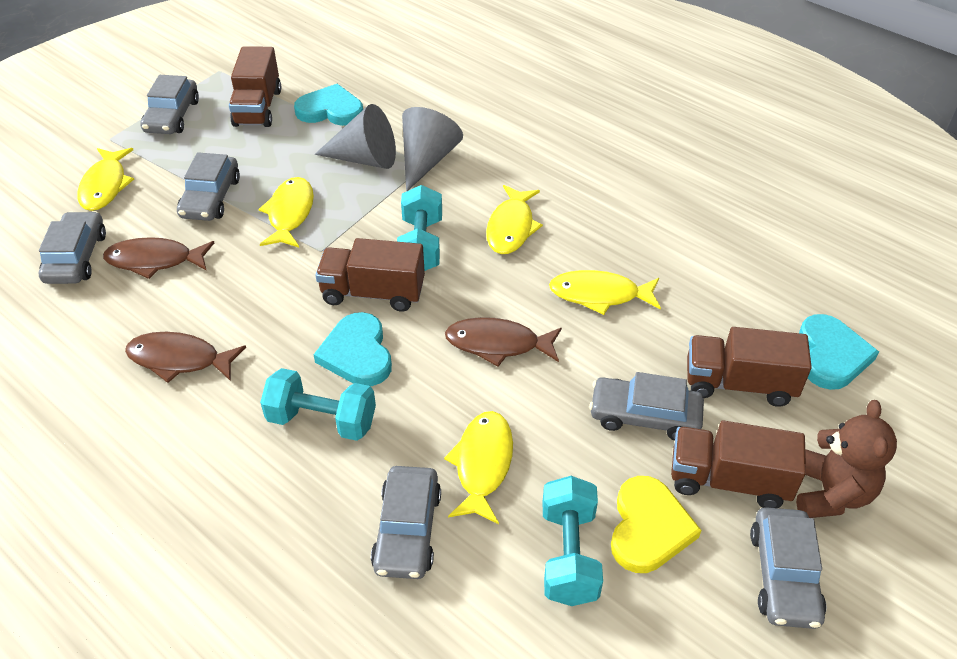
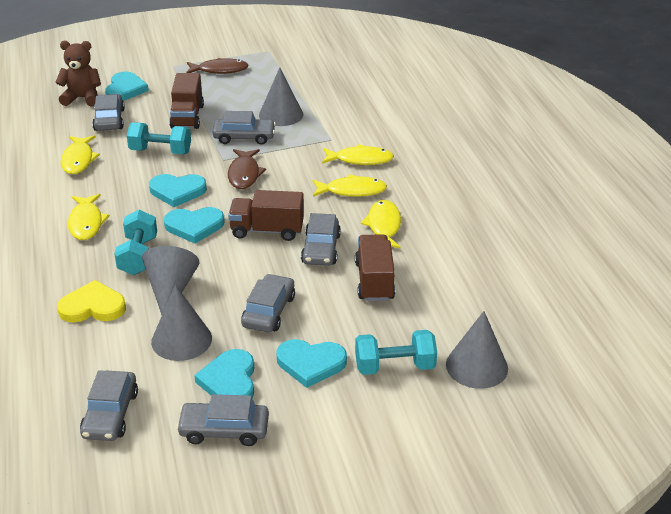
brown fish: [103,237,214,279] [125,332,246,383] [445,317,562,367] = 3 -> [186,58,249,74] [228,149,266,189] = 2
brown truck: [229,46,281,127] [315,238,425,312] [671,420,806,508] [687,327,812,407] = 4 -> [169,73,204,129] [228,190,304,241] [355,234,395,301] = 3
grey cone: [315,104,396,169] [402,107,463,192] = 2 -> [142,246,200,315] [151,285,212,361] [259,68,303,126] [446,311,508,389] = 4
turquoise heart: [294,84,363,126] [313,312,392,386] [799,314,879,390] = 3 -> [105,72,149,101] [149,174,207,207] [164,207,225,244] [194,349,254,398] [276,339,347,388] = 5

